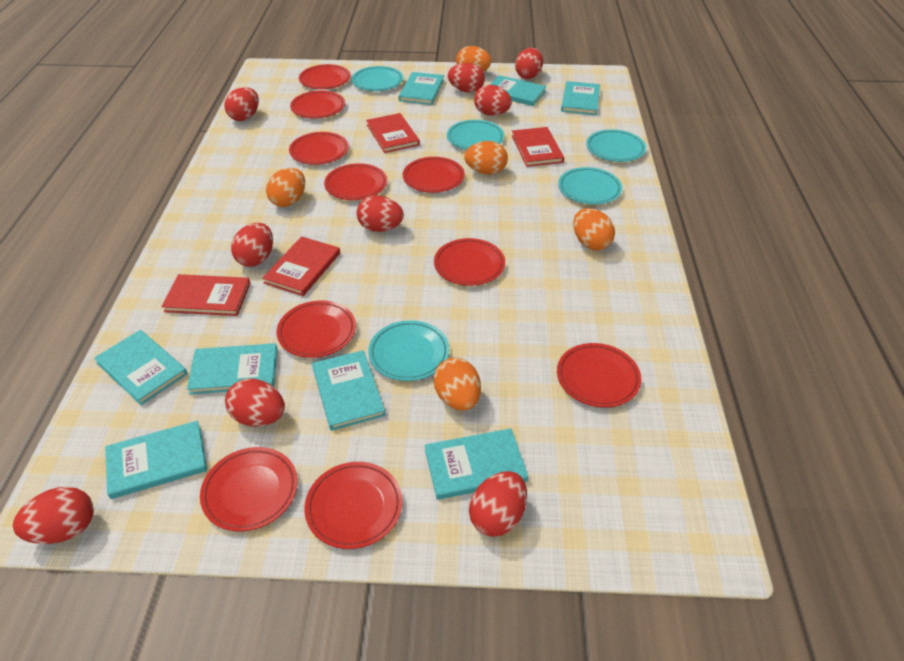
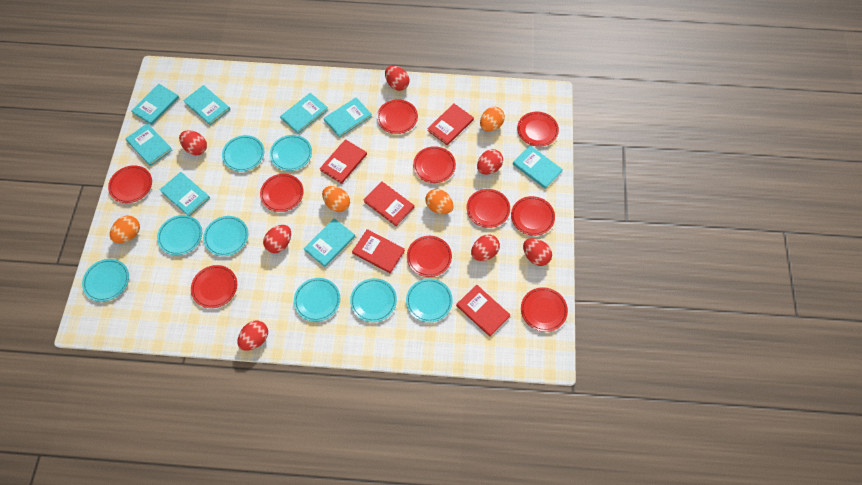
orange egg: [266,168,305,207] [433,357,481,411] [456,46,491,72] [464,141,508,175] [573,208,615,250] = 5 -> [110,216,140,243] [322,186,350,212] [425,189,454,214] [480,107,505,132] = 4
red book: [162,274,250,316] [262,236,340,296] [366,113,420,153] [512,127,564,167] = 4 -> [320,139,367,184] [352,229,405,273] [364,182,414,226] [427,104,474,145] [456,285,510,336] = 5
red egg: [13,487,94,544] [224,87,259,121] [225,379,285,427] [231,223,273,267] [357,195,404,232] [448,63,485,93] [469,471,527,537] [474,85,512,116] [515,48,543,79] = 9 -> [179,130,207,155] [237,321,268,351] [263,225,291,253] [385,66,410,91] [471,234,500,261] [477,149,503,175] [523,238,552,266] = 7
turquoise plate: [351,66,403,91] [368,320,449,381] [447,120,505,150] [558,167,622,205] [586,129,646,162] = 5 -> [82,259,129,302] [157,215,202,255] [203,216,248,256] [222,135,264,172] [270,135,312,171] [294,278,340,322] [350,278,397,322] [406,279,453,322] = 8

